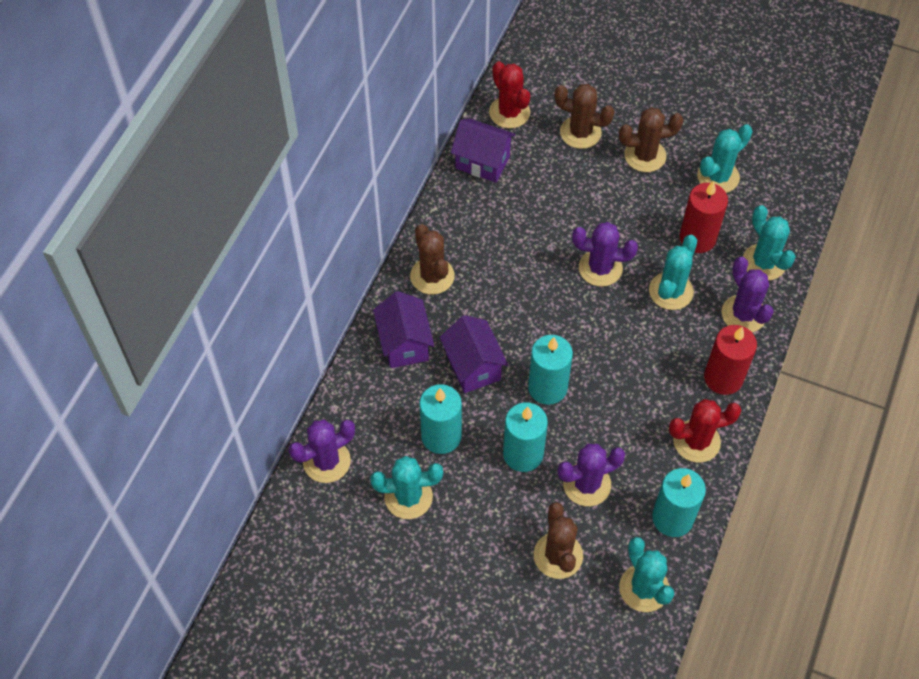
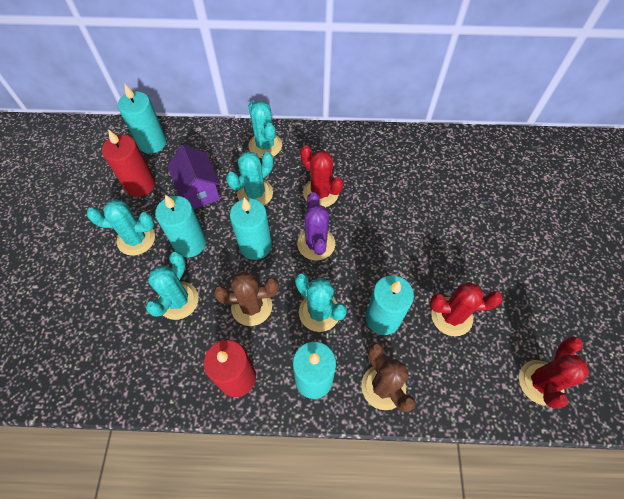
brown cactus: [410,224,454,295] [534,502,583,579] [554,84,615,149] [619,107,683,172] = 4 -> [213,271,278,326] [361,342,416,412] = 2
purple cactus: [289,420,355,483] [558,444,625,506] [572,222,638,287] [721,257,774,332] = 4 -> [297,192,335,260] = 1
purple house: [373,291,434,368] [439,315,508,393] [451,118,516,183] = 3 -> [167,145,220,209] = 1
red cactus: [489,61,530,129] [669,399,741,463] = 2 -> [300,145,343,207] [430,282,503,336] [519,336,589,409] = 3
turquoise candle: [419,384,462,454] [503,403,548,472] [528,335,573,405] [652,468,706,537] = 4 -> [118,83,166,154] [155,195,206,257] [230,198,272,260] [293,342,336,399] [366,275,414,335] = 5

